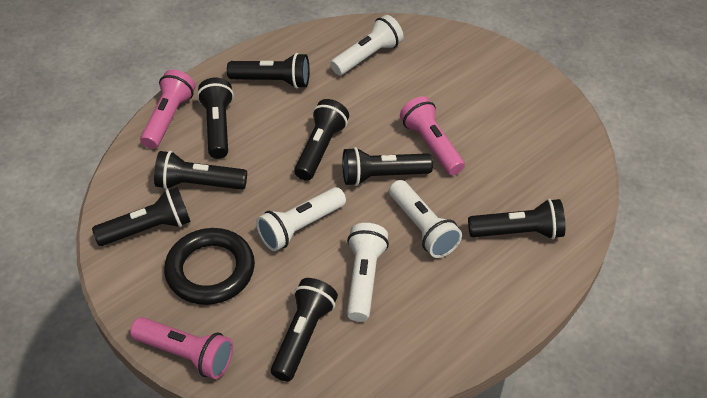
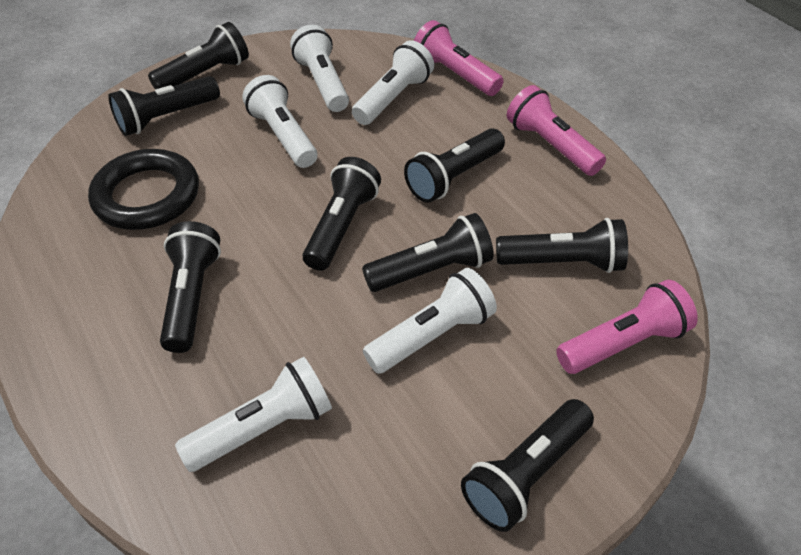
white flashlight: [256,187,346,251] [330,15,404,75] [347,223,389,322] [389,180,462,258] = 4 -> [175,357,332,472] [242,75,317,168] [290,25,349,112] [352,40,434,125] [363,268,497,374] = 5

